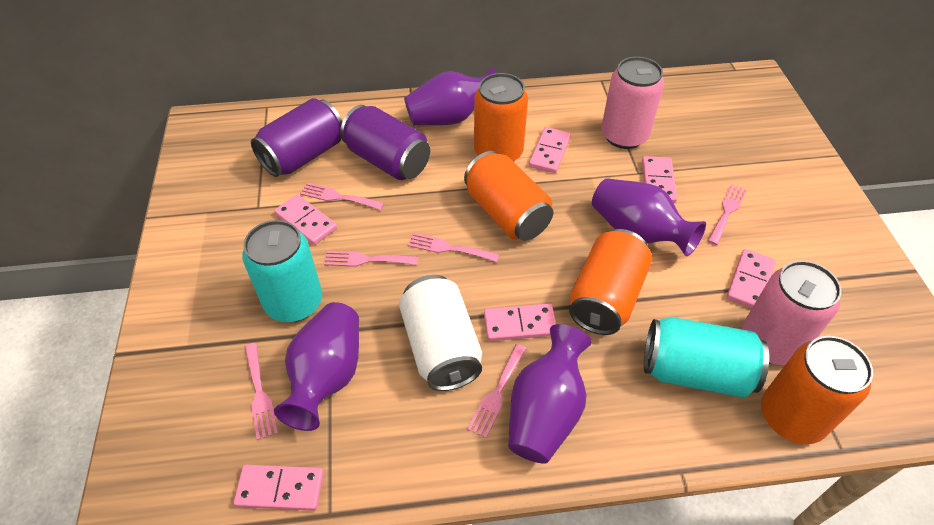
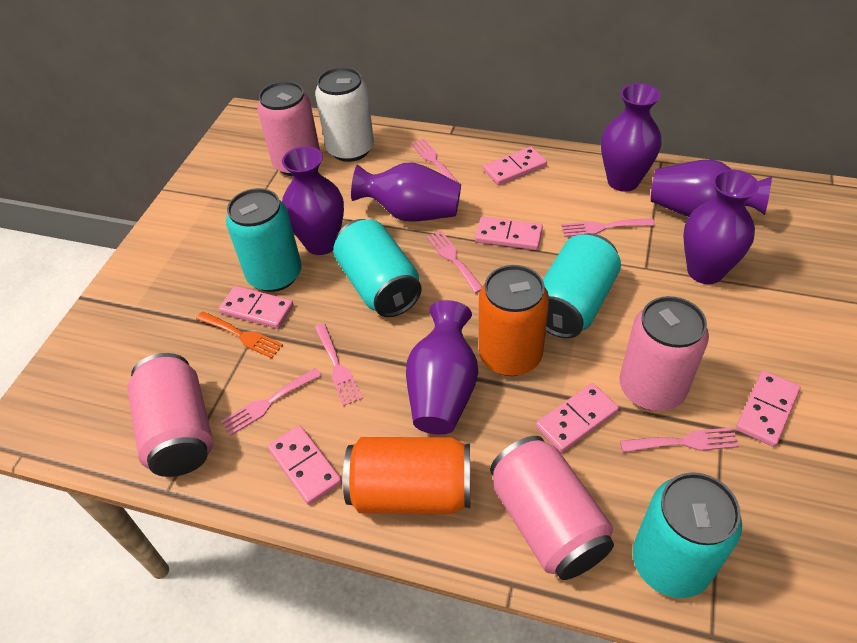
orange can: [464,151,553,241] [474,73,528,162] [569,229,652,335] [761,336,873,444] = 4 -> [343,437,470,514] [479,265,549,376] = 2
orange fork: none = 0 -> [196,311,283,358] = 1
pink can: [601,57,664,149] [742,260,842,365] = 2 -> [127,353,213,477] [257,81,320,176] [490,436,614,580] [619,296,709,411] = 4
purple can: [251,98,343,177] [340,105,430,180] = 2 -> none = 0
purple vase: [274,302,359,431] [404,67,496,126] [508,324,592,464] [592,178,706,256] = 4 -> [282,146,344,255] [351,162,461,222] [406,300,478,435] [601,83,661,192] [651,159,772,217] [683,169,759,284] = 6
turquoise can: [242,220,322,322] [644,317,769,398] = 2 -> [226,188,302,292] [333,219,422,317] [543,233,621,338] [633,472,742,598] = 4

